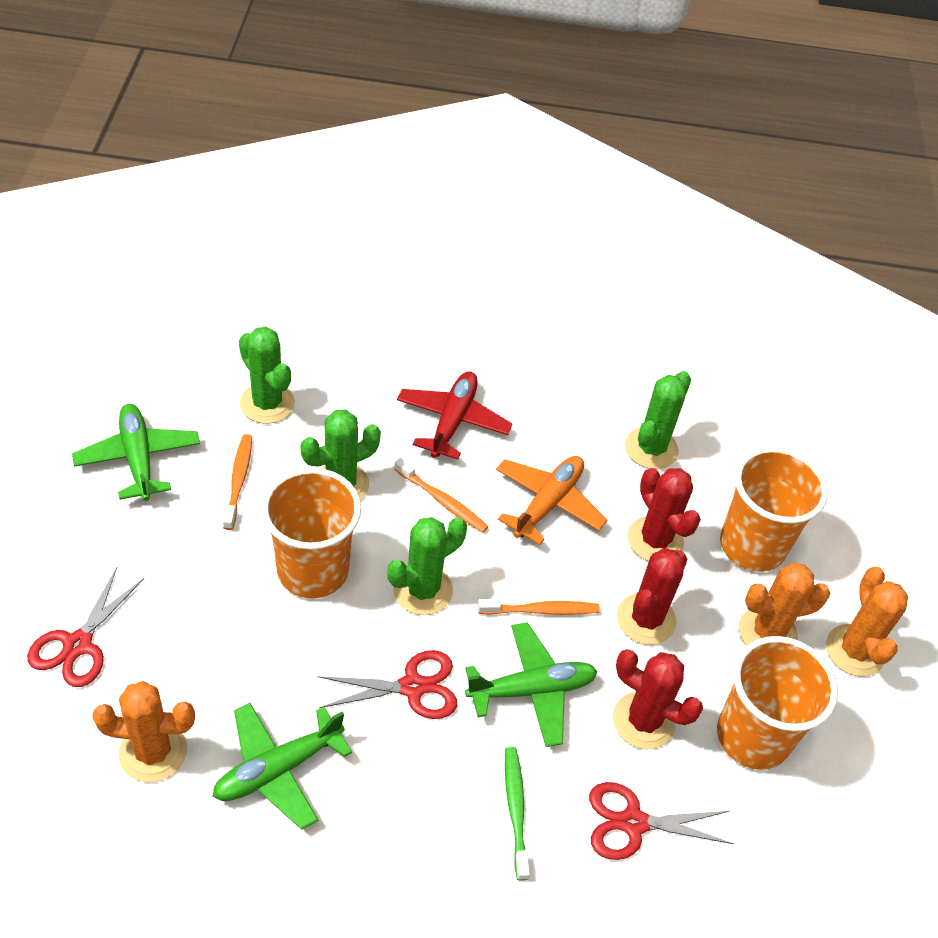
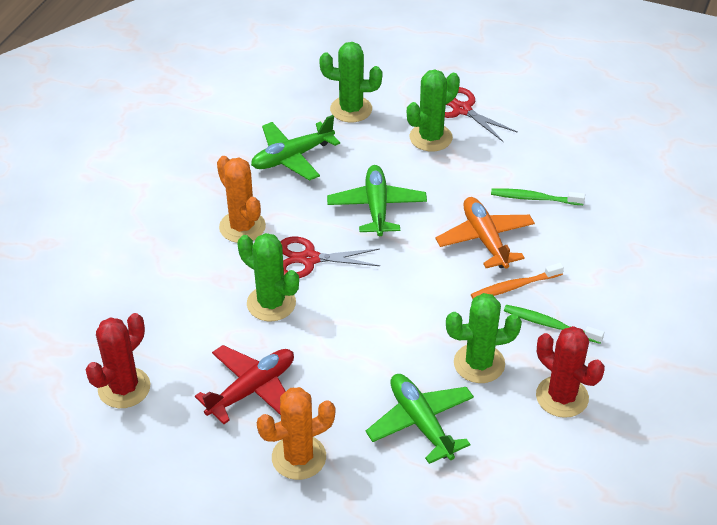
green toothbrush: [505,747,530,881] = 1 -> [491,188,585,205] [504,305,604,344] = 2
orange cactus: [92,681,195,782] [739,563,830,646] [826,567,908,677] = 3 -> [217,156,266,243] [257,387,335,480] = 2
orange cup: [261,468,361,598] [717,636,838,770] [720,447,828,572] = 3 -> none = 0
orange toothbrush: [223,434,252,530] [394,458,489,533] [478,599,600,615] = 3 -> [471,263,564,299] = 1
red cactus: [613,649,703,749] [617,548,687,645] [628,468,701,561] = 3 -> [85,313,150,408] [536,326,605,418] = 2
red scissors: [27,567,144,687] [318,650,457,719] [589,782,734,860] = 3 -> [281,237,380,278] [445,87,518,142] = 2

